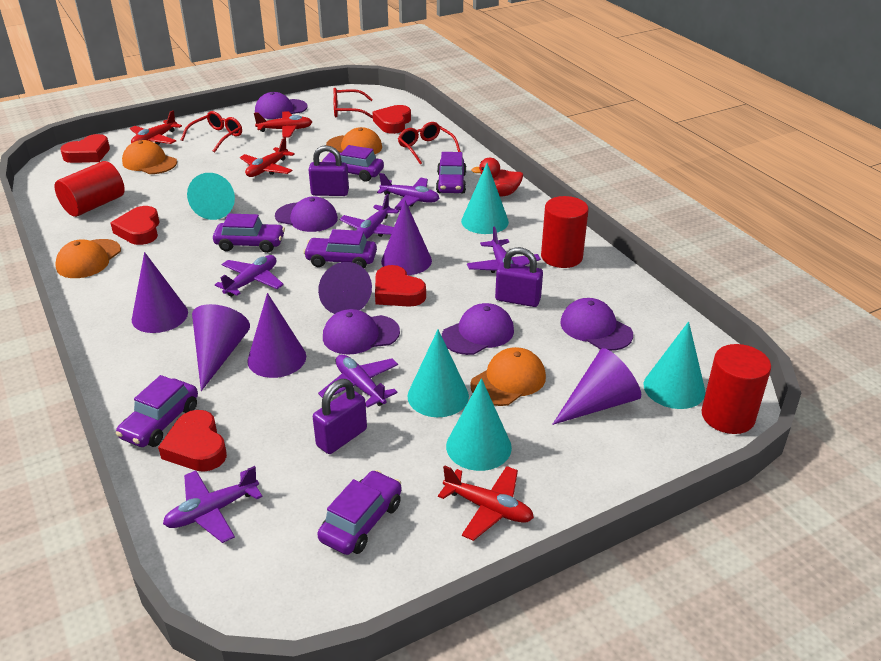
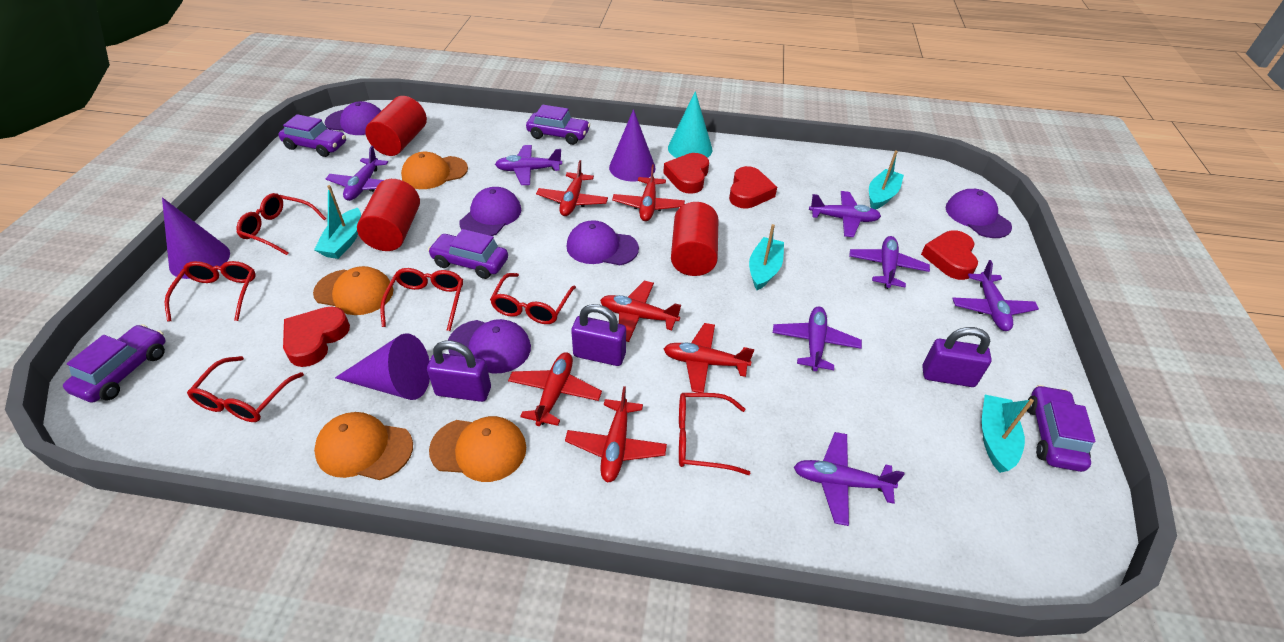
purple car: [116,375,198,447] [213,214,285,253] [303,229,377,268] [317,470,402,555] [321,145,384,182] [436,152,466,194] = 6 -> [63,324,166,402] [278,114,346,157] [428,229,508,279] [526,105,590,145] [1027,385,1095,472] = 5
purple cone: [132,252,188,333] [192,304,250,391] [247,293,306,378] [318,262,372,314] [381,200,432,275] [552,348,641,425] = 6 -> [162,197,230,279] [335,333,430,400] [609,109,656,181] = 3
purple plane: [163,466,263,543] [215,255,284,297] [318,355,398,408] [339,194,400,239] [377,173,439,210] [467,227,541,273] = 6 -> [325,146,388,201] [495,145,562,185] [773,307,862,371] [794,432,905,526] [809,191,881,237] [849,236,930,289] [952,260,1039,331] = 7
red duck: [472,158,523,197] = 1 -> none = 0
red glasses: [181,111,242,153] [333,88,373,119] [398,122,461,164] = 3 -> [165,261,256,322] [187,356,304,422] [237,193,326,255] [380,268,463,331] [490,273,576,324] [679,393,751,475] = 6
red heart: [60,134,110,163] [111,206,160,245] [158,410,227,472] [373,105,411,134] [375,265,426,307] = 5 -> [283,307,350,367] [663,153,709,194] [729,166,777,209] [921,230,978,280] = 4
red plane: [130,110,182,145] [240,138,295,177] [254,111,312,138] [438,465,534,541] = 4 -> [508,352,602,426] [536,160,608,216] [565,386,667,483] [600,281,681,342] [612,164,685,221] [664,323,754,393] = 6
turquoise boat: none = 0 -> [314,185,361,259] [749,224,784,290] [869,150,904,210] [982,395,1034,473] = 4
turquoise cone: [187,173,235,220] [408,330,469,417] [446,378,512,471] [461,163,509,234] [644,321,705,409] = 5 -> [668,91,713,158] = 1

